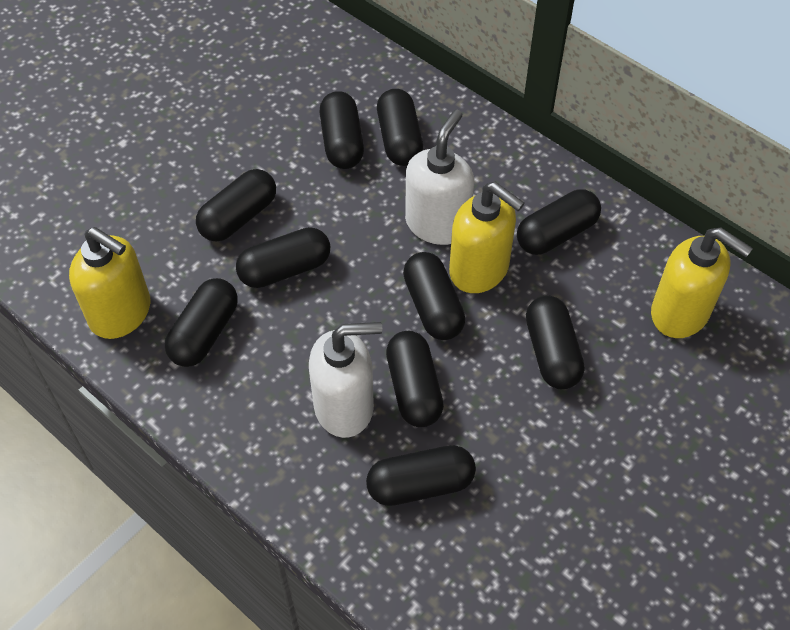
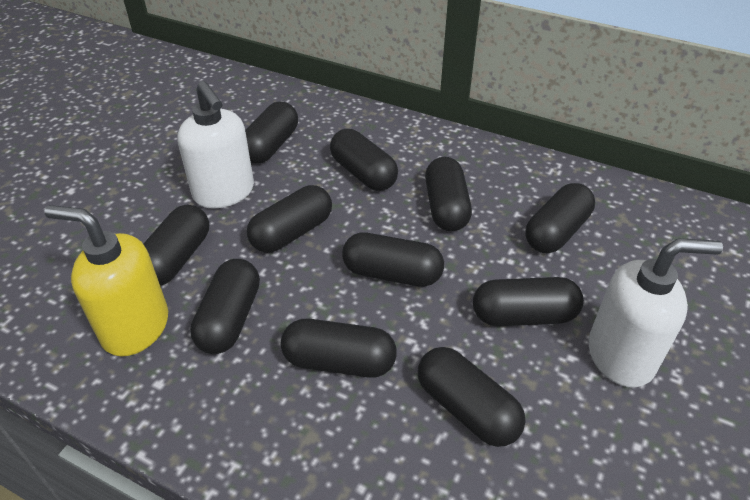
black capsule: [165,278,238,367] [196,169,276,241] [236,227,330,288] [319,91,364,169] [366,445,476,506] [377,89,423,166] [386,331,444,427] [403,252,465,340] [517,189,601,255] [526,295,584,389] = 10 -> [143,205,209,286] [190,259,260,354] [245,101,298,164] [247,185,332,253] [281,319,397,378] [330,129,398,191] [342,232,444,287] [418,347,526,447] [425,157,472,231] [473,277,584,326] [525,183,595,253] = 11
yellow soap dispenser: [69,227,150,339] [449,182,524,293] [651,227,753,338] = 3 -> [45,205,168,356] = 1

